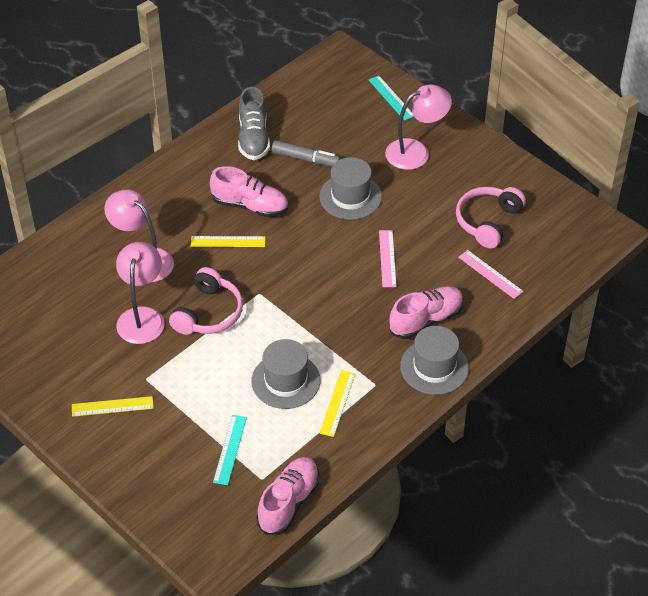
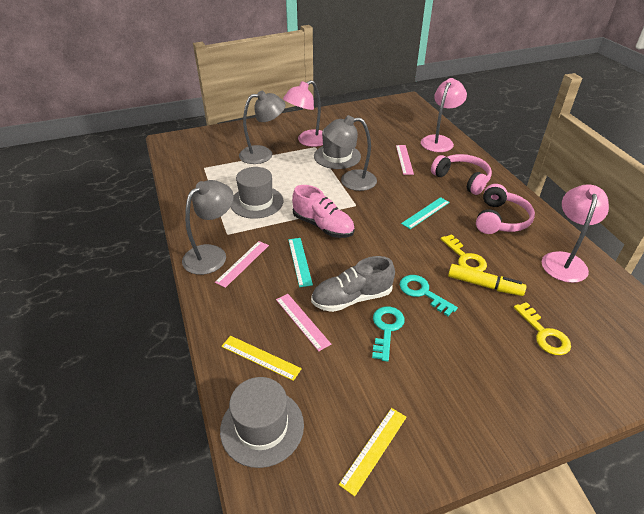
grey lamp: none = 0 -> [182,180,234,275] [239,91,286,164] [324,115,377,191] = 3
grey marker: [271,140,341,167] = 1 -> none = 0
pink ruler: [379,230,397,287] [458,250,523,299] = 2 -> [215,241,269,288] [276,294,331,351] [396,145,414,175] = 3
pink shoe: [210,166,288,217] [256,457,319,535] [389,286,464,339] = 3 -> [292,185,355,238] = 1
turquoise key: none = 0 -> [372,306,405,362] [400,275,458,316] = 2
yellow key: none = 0 -> [441,234,487,272] [514,302,571,355] = 2
yellow marker: none = 0 -> [448,264,526,296] = 1
yellow ruler: [72,396,153,417] [191,236,265,247] [319,370,355,437] = 3 -> [221,336,302,381] [339,408,407,497] = 2

